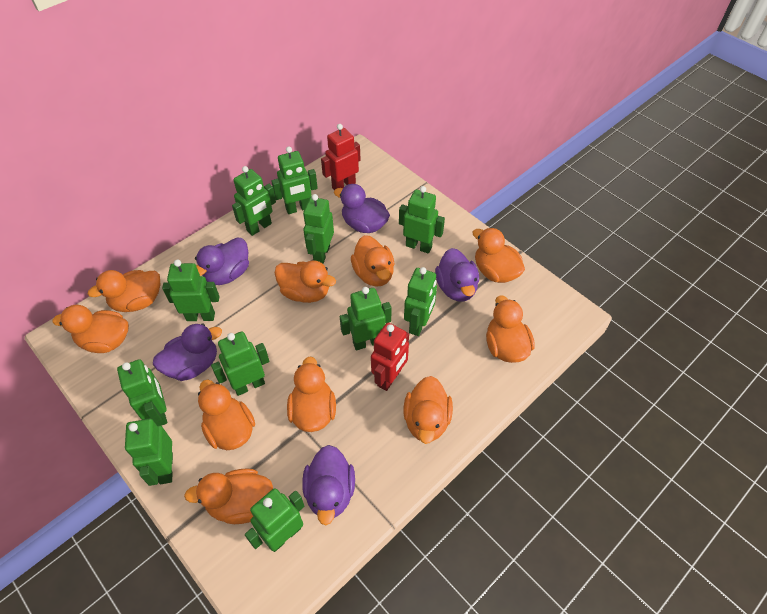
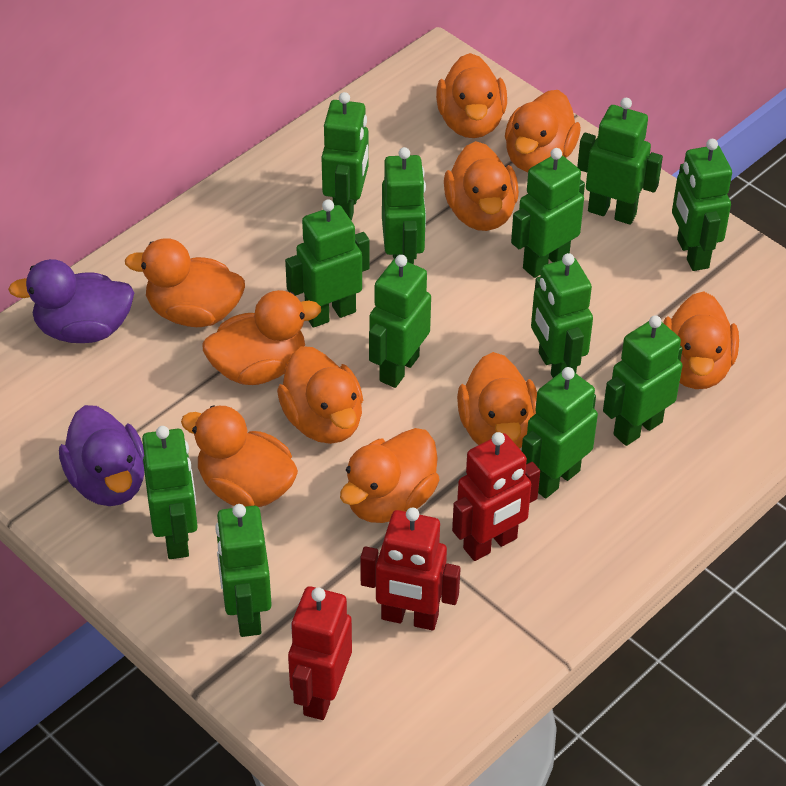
green robot: [117,359,167,426] [125,418,173,486] [162,259,220,321] [211,331,269,396] [232,166,276,236] [245,488,304,552] [271,147,318,214] [303,194,334,264] [340,287,392,350] [399,186,445,254] [404,267,437,336] = 11 -> [142,426,198,559] [215,504,272,637] [285,200,370,328] [321,92,369,221] [369,255,431,388] [382,147,426,264] [511,148,585,278] [522,367,598,498] [531,253,593,378] [577,98,663,225] [603,315,683,446] [672,139,732,271] = 12
purple duck: [153,324,222,381] [195,237,249,285] [302,445,355,525] [334,184,390,233] [435,248,479,302] = 5 -> [8,259,134,343] [59,405,144,506] = 2
red robot: [321,124,361,190] [371,323,409,391] = 2 -> [288,586,352,720] [360,507,461,630] [452,432,540,561] = 3

